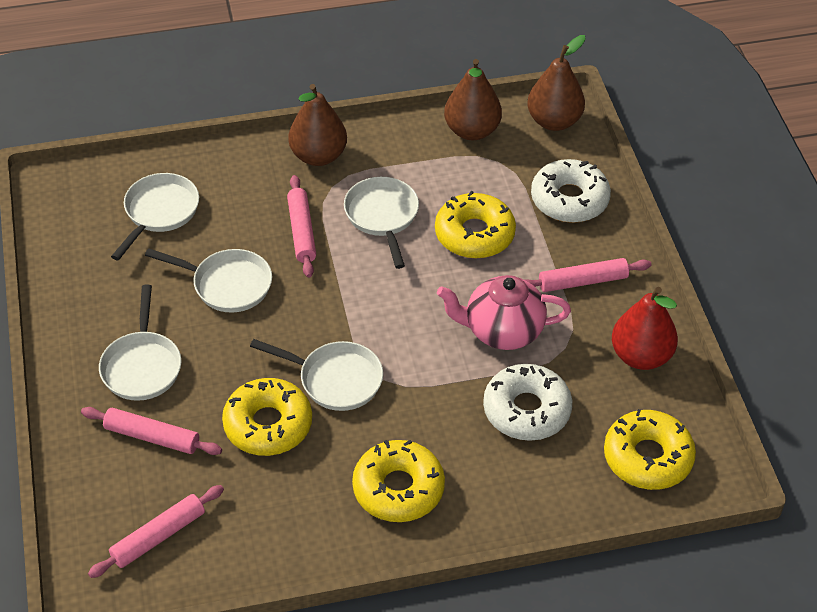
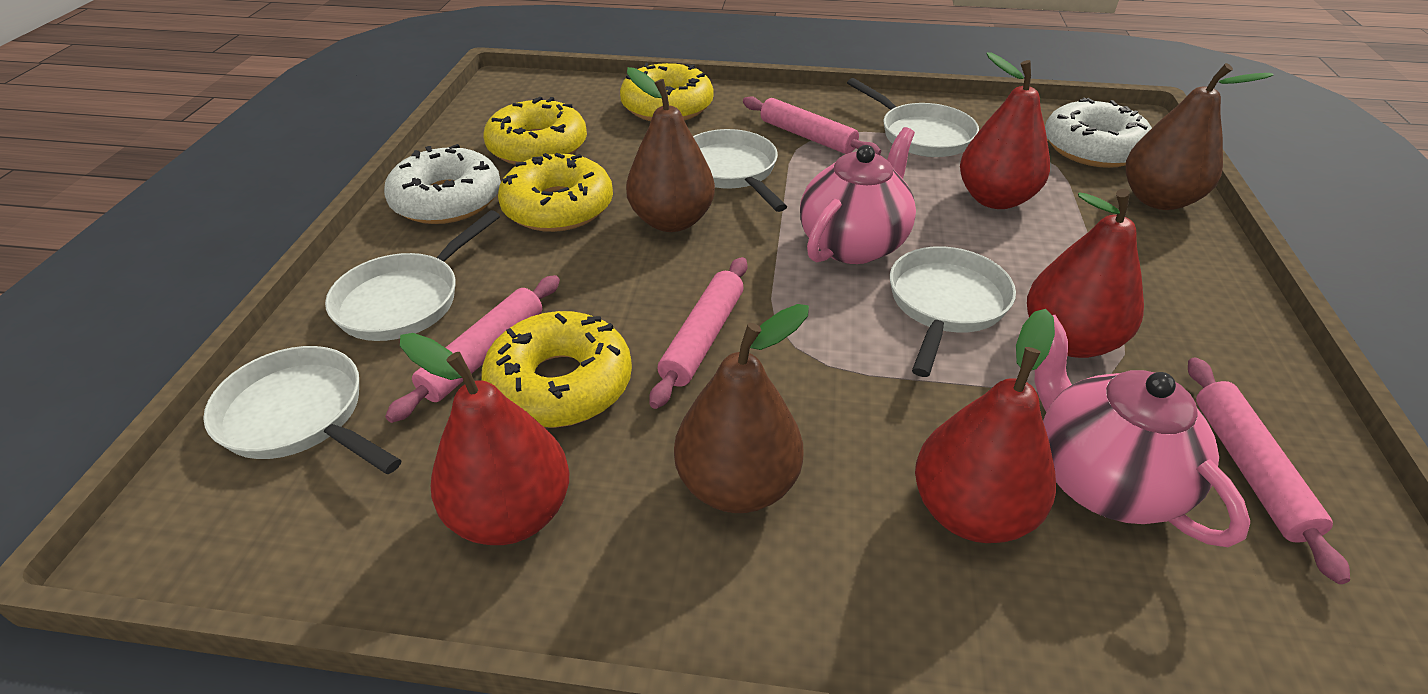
pink teapot: [437,275,571,350] = 1 -> [800,127,916,264] [1035,315,1250,547] = 2
red pear: [612,287,678,370] = 1 -> [400,333,569,545] [915,309,1056,543] [960,52,1050,209] [1027,189,1144,358] = 4

